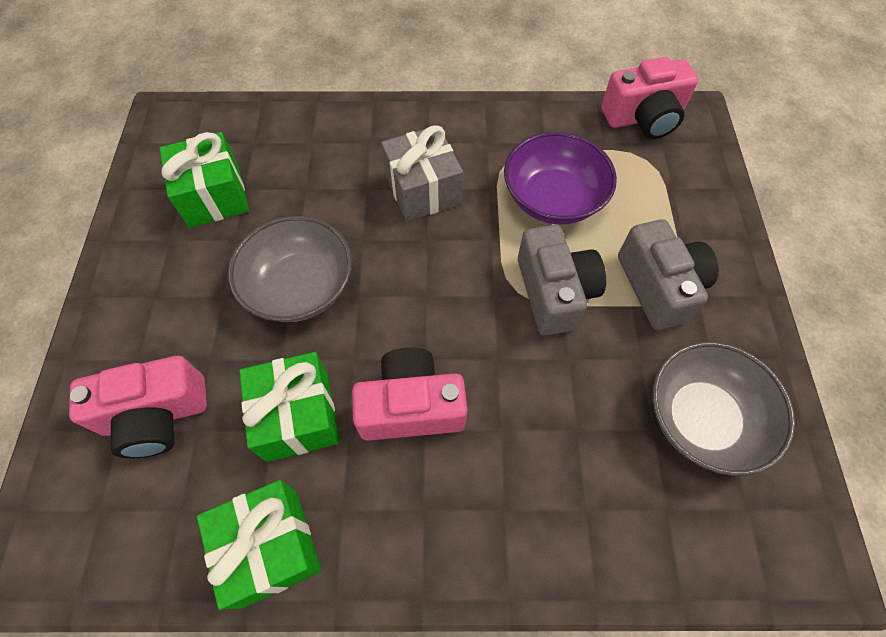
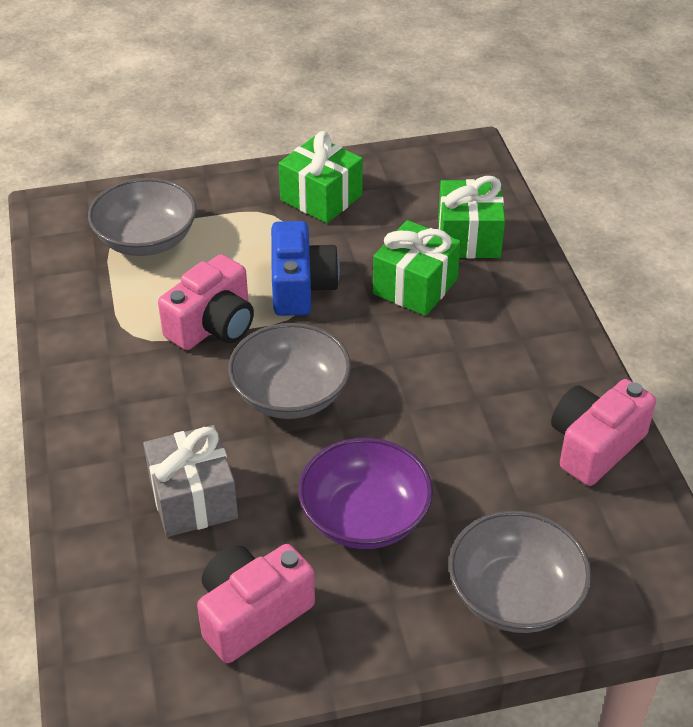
blue camera: none = 0 -> [271,221,340,316] = 1
grey bowl: [228,216,352,322] [652,342,795,476] = 2 -> [88,178,197,256] [228,323,351,419] [449,511,592,633] = 3
grey camera: [518,225,606,336] [618,219,719,330] = 2 -> none = 0

